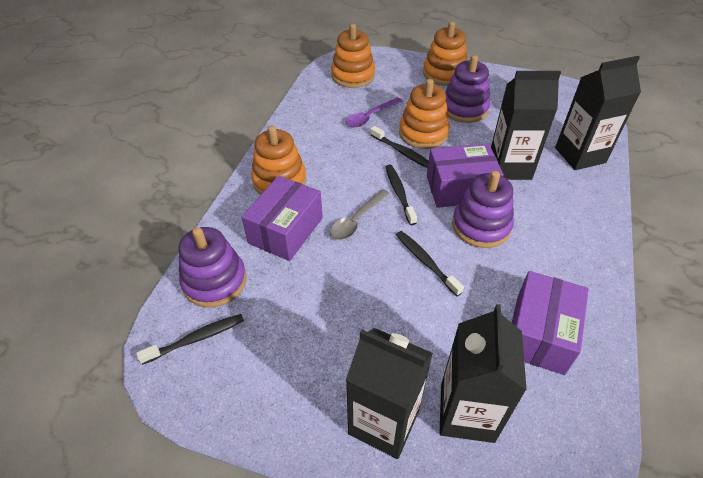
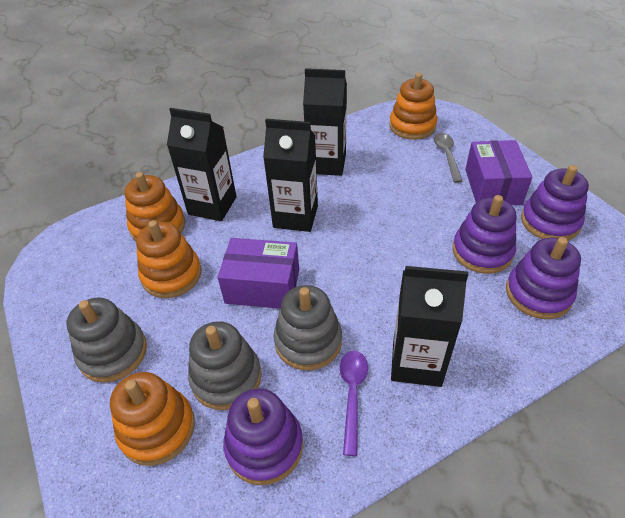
black toothbrush: [136,314,244,365] [370,126,428,168] [386,165,417,225] [396,231,464,296] = 4 -> none = 0
grey stacking toy: none = 0 -> [67,298,147,383] [188,321,261,410] [274,285,342,370] = 3
purple box: [242,176,323,261] [427,144,503,208] [512,271,589,375] = 3 -> [218,238,299,309] [465,140,532,205] = 2
purple stacking toy: [178,227,247,308] [445,55,490,123] [452,171,514,248] = 3 -> [223,388,303,485] [452,195,516,274] [506,237,581,319] [521,165,589,240] = 4

